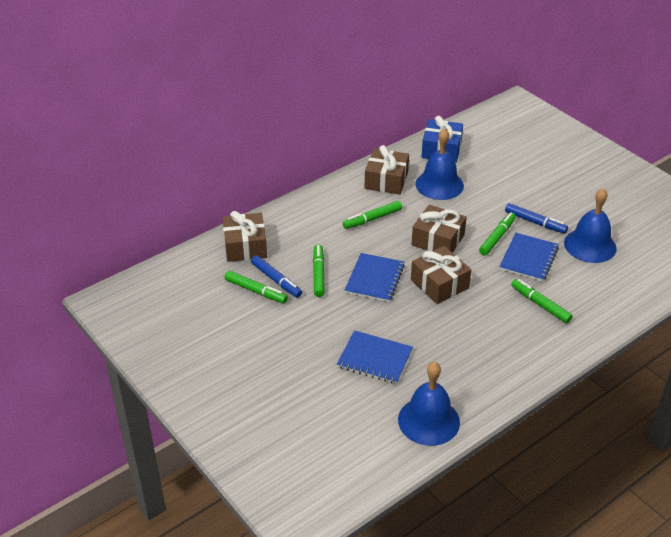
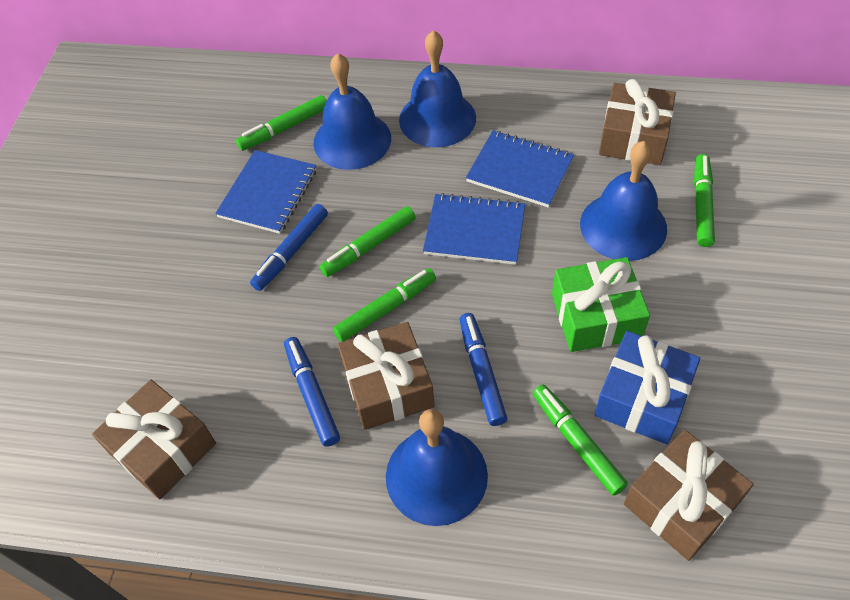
blue bell: [398,362,460,446] [415,128,464,200] [564,188,617,263] = 3 -> [314,53,391,170] [386,409,488,526] [399,30,476,147] [580,141,667,261] = 4
blue marker: [251,255,302,298] [505,203,568,234] = 2 -> [250,204,328,291] [284,337,340,447] [459,313,507,426] = 3
green gift: none = 0 -> [552,257,650,352] = 1

